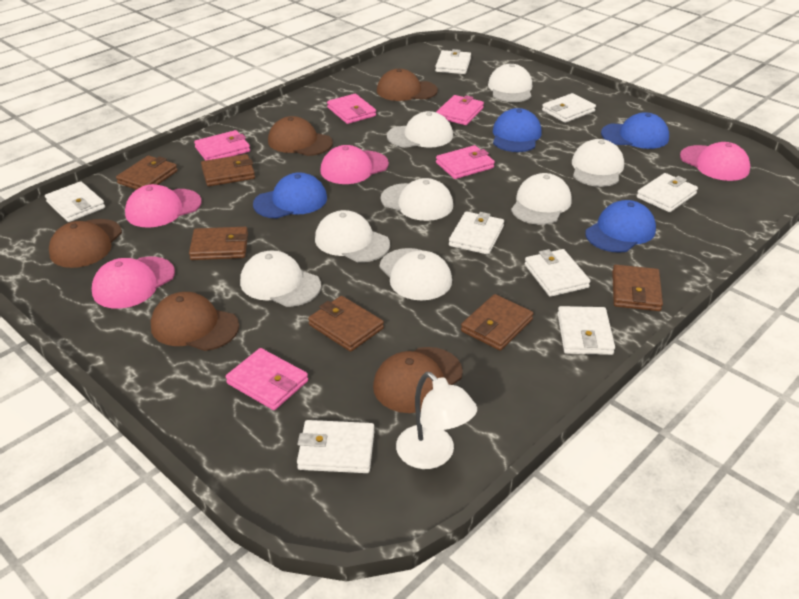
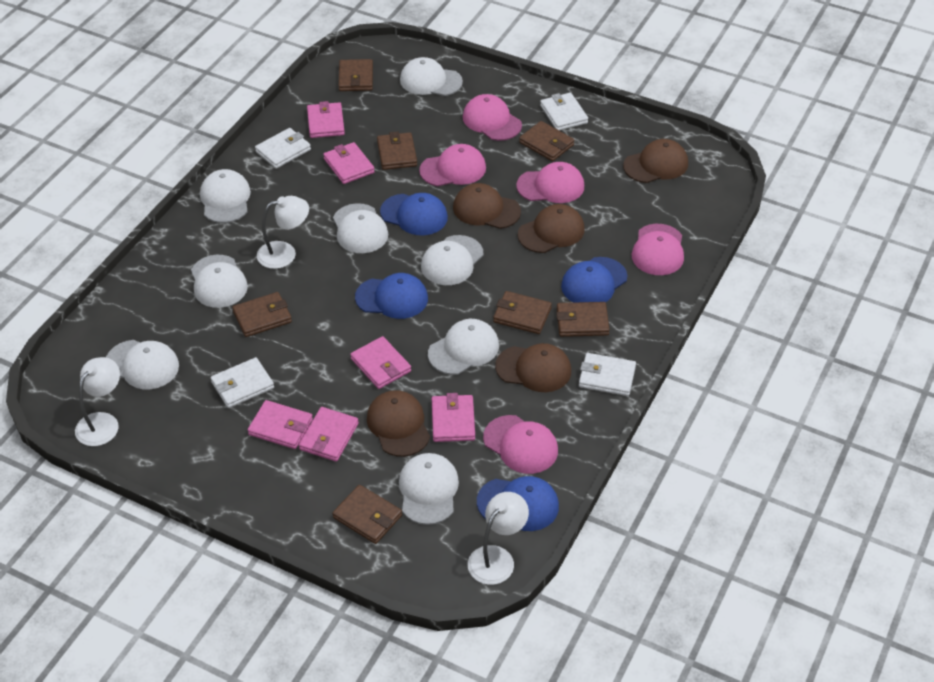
brown wallet: [116,156,178,190] [189,227,248,260] [201,154,255,186] [308,296,384,352] [461,294,534,351] [612,265,663,311] = 6 -> [232,292,292,337] [333,485,402,544] [338,59,373,91] [377,131,417,170] [493,291,552,334] [519,121,575,161] [556,302,610,337] = 7
pink cap: [92,257,175,309] [125,184,201,228] [320,145,389,184] [680,142,750,181] = 4 -> [419,144,486,186] [463,94,522,141] [483,415,558,474] [516,162,584,203] [632,224,684,275] = 5
pink wallet: [194,130,250,161] [226,348,308,410] [327,94,376,124] [436,95,484,125] [436,145,495,179] = 5 -> [248,400,313,449] [299,407,359,462] [307,101,345,138] [323,142,375,184] [350,336,411,389] [432,393,475,442] = 6
white lamp: [396,372,477,469] = 1 -> [75,357,120,446] [257,196,309,269] [468,492,529,585] = 3
white wallet: [45,181,105,222] [297,420,374,473] [435,49,471,74] [449,211,504,255] [525,249,590,297] [542,93,596,123] [557,306,615,355] [637,173,698,212] = 8 -> [211,357,274,408] [255,128,311,169] [540,93,588,131] [579,353,636,396] = 4

